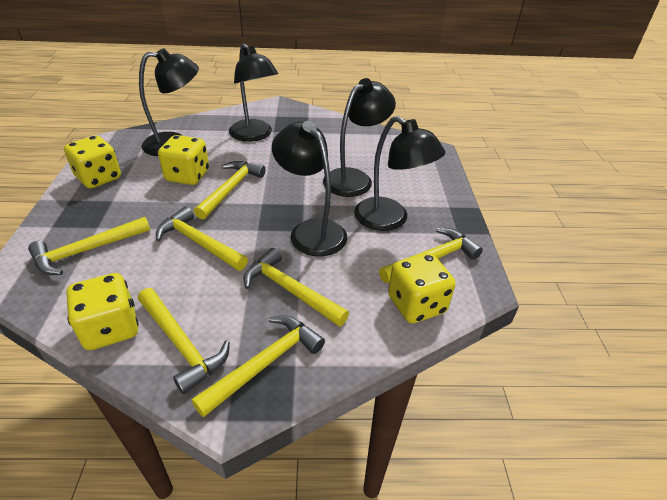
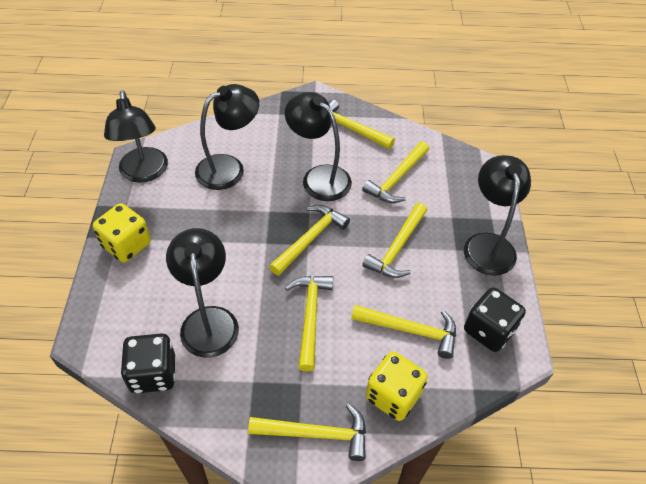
black dice: none = 0 -> [120,333,175,393] [464,287,526,352] = 2
yellow dice: [64,135,121,188] [66,273,139,350] [158,135,209,185] [388,253,456,323] = 4 -> [93,203,151,262] [366,351,428,421] = 2

